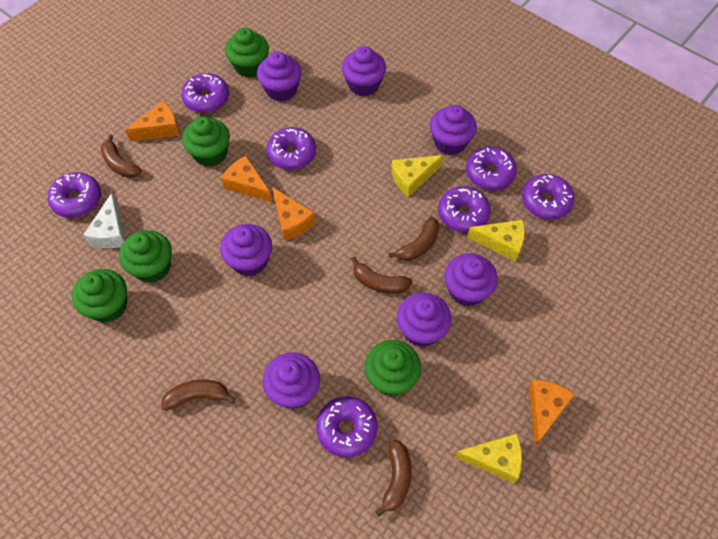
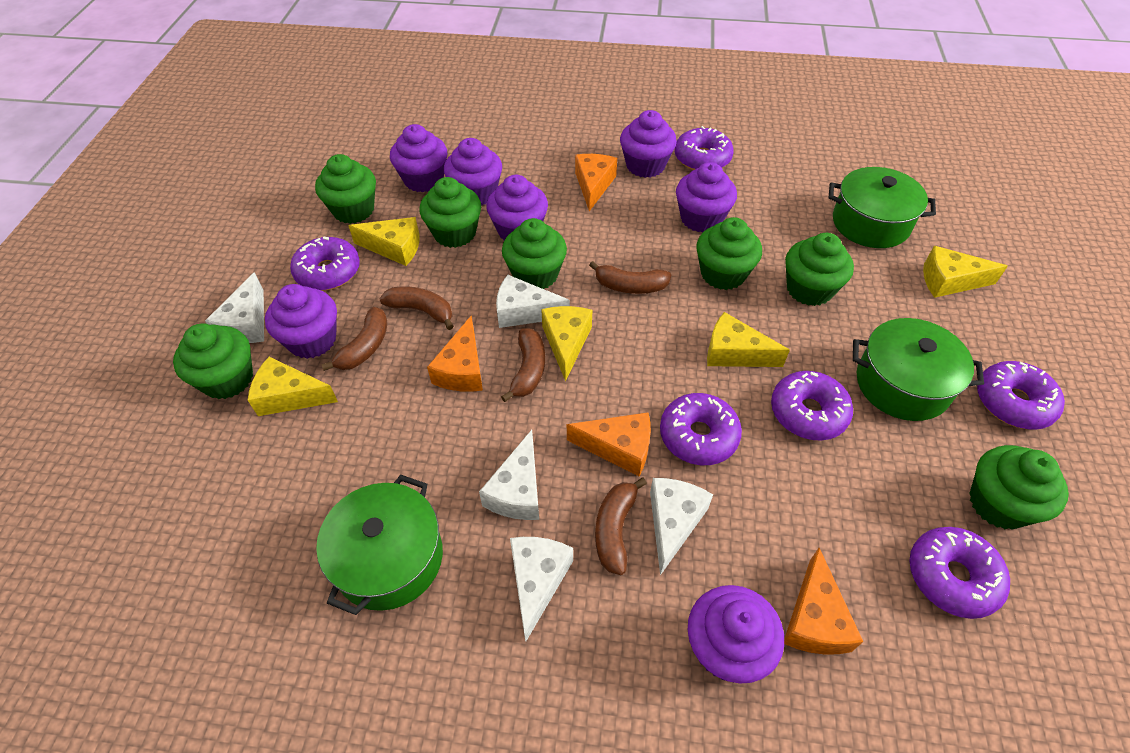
green cupcake: [72,269,127,323] [119,230,172,283] [182,116,230,167] [225,28,269,78] [364,340,421,396] = 5 -> [173,323,253,399] [315,154,376,224] [420,177,481,248] [502,218,567,289] [696,217,762,290] [785,233,854,306] [969,445,1069,530] = 7
green pot: none = 0 -> [316,474,443,615] [829,167,936,248] [853,318,984,421] = 3
purple donut: [48,172,101,218] [181,73,229,113] [267,127,316,170] [316,396,377,458] [438,186,491,232] [466,147,517,190] [522,174,575,219] = 7 -> [290,236,360,291] [660,393,742,465] [674,126,734,170] [771,371,853,441] [909,527,1010,619] [977,361,1065,430] = 6
white cheese: [83,193,125,248] = 1 -> [205,272,264,343] [479,430,539,520] [496,275,570,328] [510,537,573,641] [650,478,713,575] = 5
yellow cheese: [391,155,443,197] [455,434,522,483] [467,220,525,261] = 3 -> [248,357,338,416] [348,217,420,266] [541,306,592,382] [707,312,790,367] [923,246,1008,298] = 5

